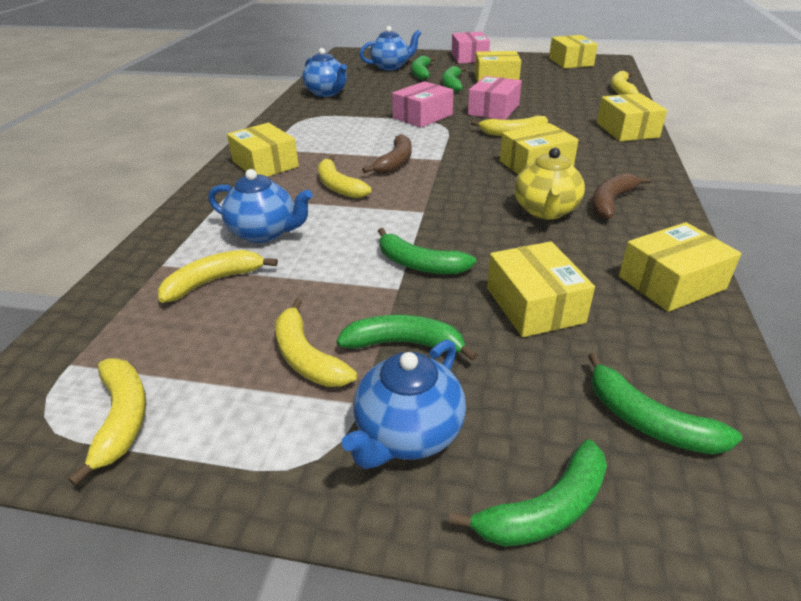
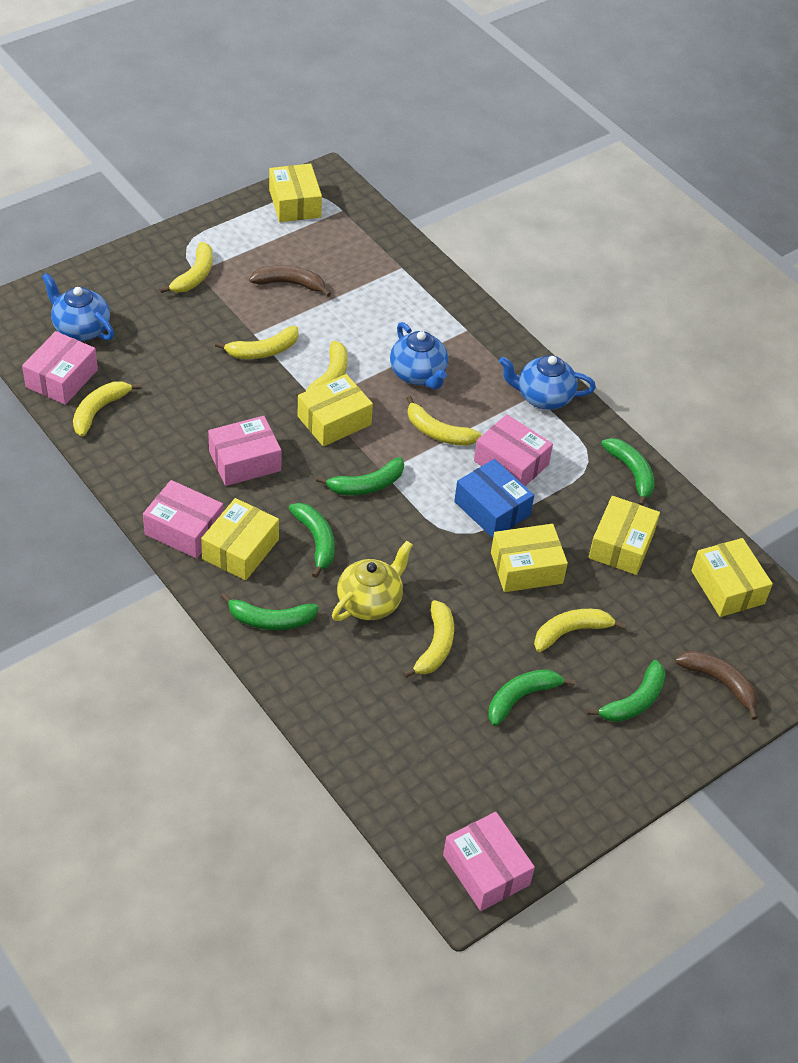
blue box: none = 0 -> [454,459,534,538] = 1
blue teapot: [209,169,312,243] [303,48,347,97] [342,340,466,469] [359,26,421,71] = 4 -> [42,273,114,341] [390,322,448,390] [499,355,596,410] = 3
pink box: [392,81,454,128] [452,32,490,64] [468,76,522,120] = 3 -> [22,331,98,405] [143,480,224,559] [208,416,281,486] [443,812,535,911] [474,414,553,486] = 5
yellow banana: [68,358,146,486] [158,250,278,303] [275,298,357,387] [318,156,372,198] [471,116,548,136] [611,71,639,95] = 6 -> [73,381,142,437] [160,242,213,293] [215,326,299,359] [296,341,347,398] [403,600,454,678] [406,395,482,446] [534,609,626,652] = 7
yellow box: [227,123,299,177] [475,51,521,82] [487,241,595,337] [500,123,579,175] [549,35,598,68] [597,93,667,142] [619,222,741,312] = 7 -> [201,498,279,581] [269,164,322,222] [298,374,373,447] [491,524,568,592] [589,496,660,575] [691,538,773,617] = 6

